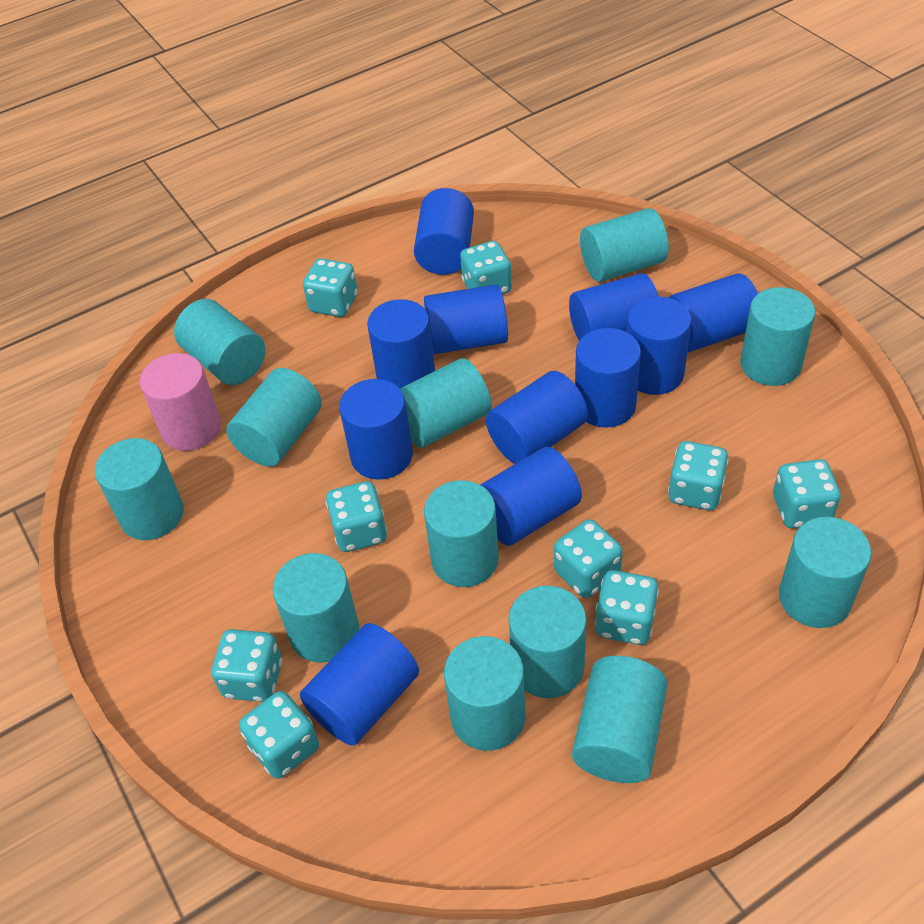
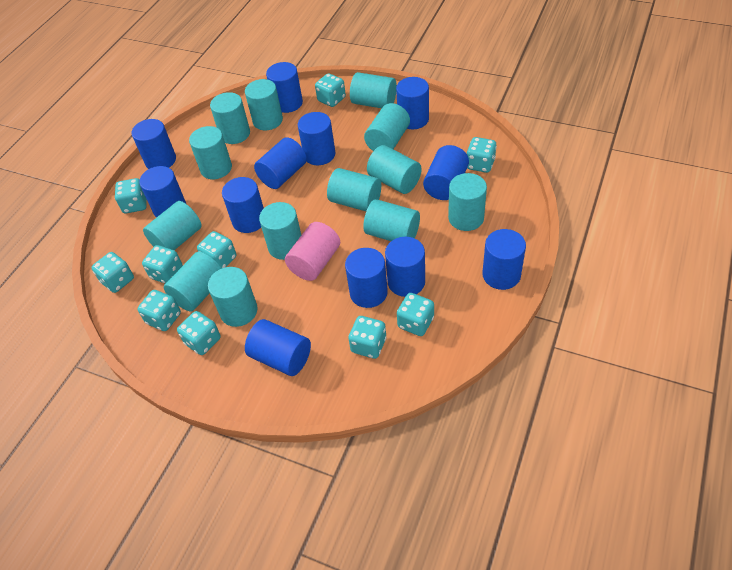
blue cylinder: [300,623,419,746] [339,379,413,480] [367,299,435,388] [414,188,474,275] [424,284,508,354] [480,447,582,546] [486,371,588,464] [569,273,659,341] [575,328,641,428] [627,297,691,395] [668,274,758,352] = 11 -> [132,119,176,169] [139,166,186,218] [222,177,264,233] [245,319,311,376] [254,137,307,189] [266,62,303,113] [298,112,336,165] [345,248,388,308] [385,237,425,297] [396,77,429,129] [423,145,469,200] [482,229,526,290] = 12
turquoise cylinder: [95,438,184,540] [174,299,266,385] [226,368,322,467] [273,553,359,663] [400,358,492,448] [424,480,499,587] [444,636,526,751] [509,586,587,698] [572,656,668,783] [580,208,669,282] [740,287,815,386] [779,517,871,628] = 12 -> [143,201,202,250] [164,252,222,312] [189,126,232,179] [208,267,258,327] [210,92,250,144] [245,79,283,130] [259,202,301,260] [327,168,381,211] [350,72,397,108] [363,199,420,241] [364,103,410,151] [367,145,421,194] [448,173,487,231] = 13
turquoise dice: [212,629,282,702] [239,691,319,779] [303,259,358,317] [326,481,387,552] [460,241,512,295] [554,519,623,598] [595,570,659,645] [668,441,729,510] [773,459,841,528] = 9 -> [92,252,134,293] [115,178,147,213] [137,290,181,331] [142,245,183,284] [177,311,221,355] [197,231,236,268] [315,73,346,107] [348,316,386,359] [397,293,434,336] [467,137,497,173] = 10

